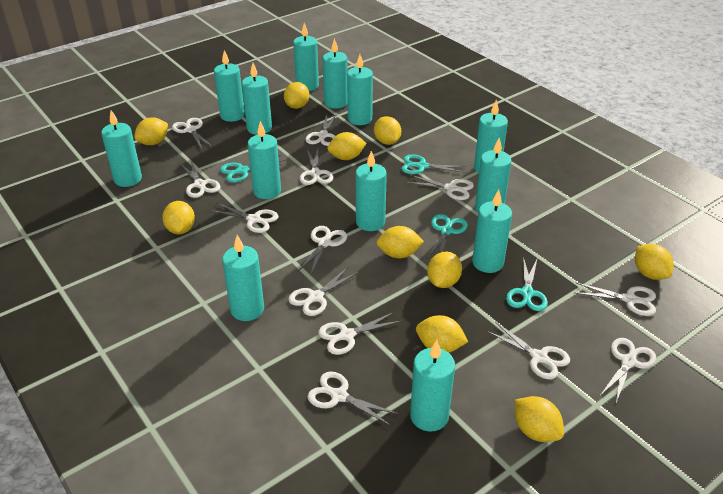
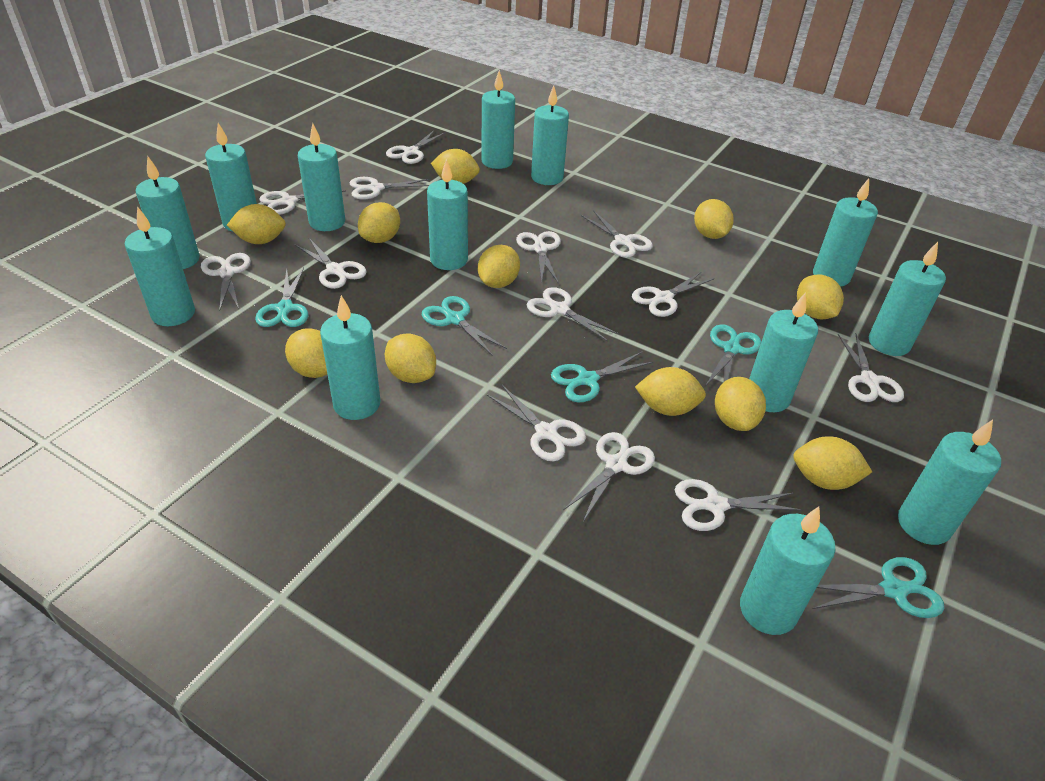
turquoise scissors: [220,155,286,183] [401,154,467,174] [427,214,468,258] [506,257,548,311] = 4 -> [255,268,308,327] [422,296,507,356] [551,352,653,402] [705,324,761,386] [812,557,944,618] = 5
yellow lemon: [134,117,168,145] [162,201,195,234] [284,82,309,109] [327,132,367,160] [374,116,401,145] [376,226,424,258] [416,315,468,353] [427,252,462,288] [515,396,564,442] [635,244,674,280] = 10 -> [227,204,286,244] [285,328,328,378] [358,202,400,243] [385,334,436,383] [431,149,480,184] [478,245,520,288] [635,367,706,416] [694,199,734,239] [715,377,766,431] [793,436,872,490] [797,275,844,319] = 11

